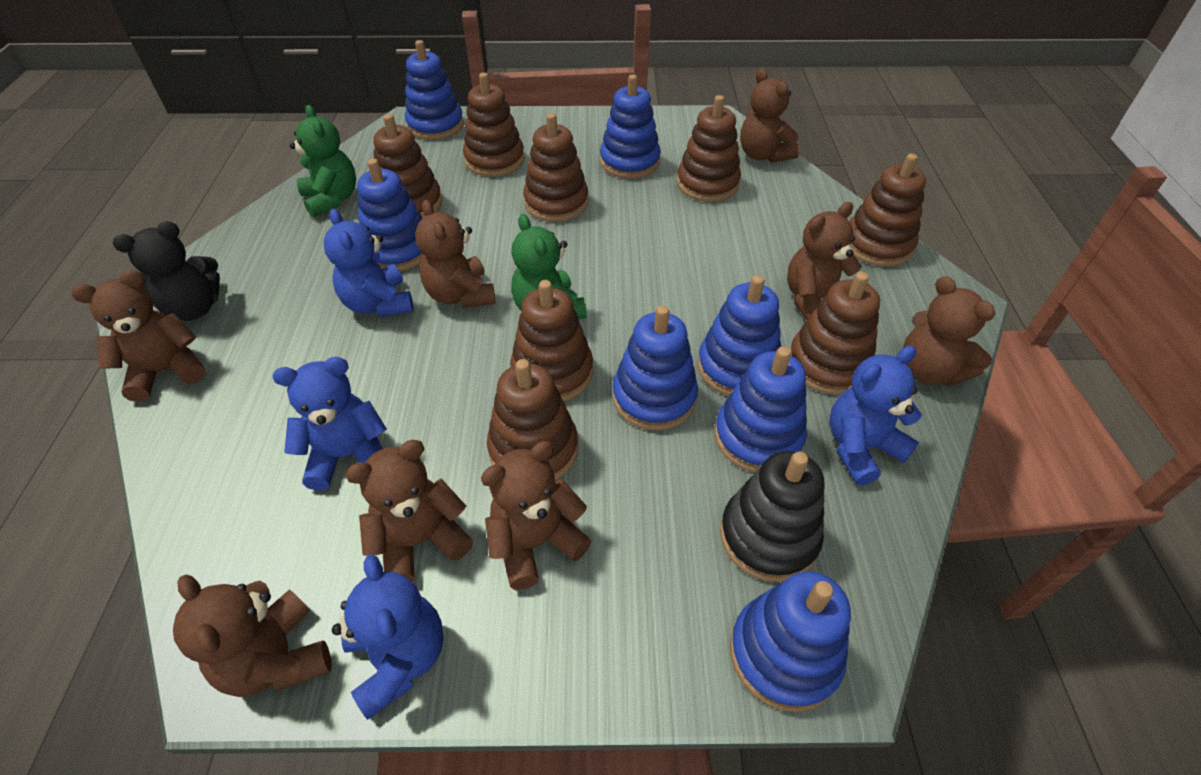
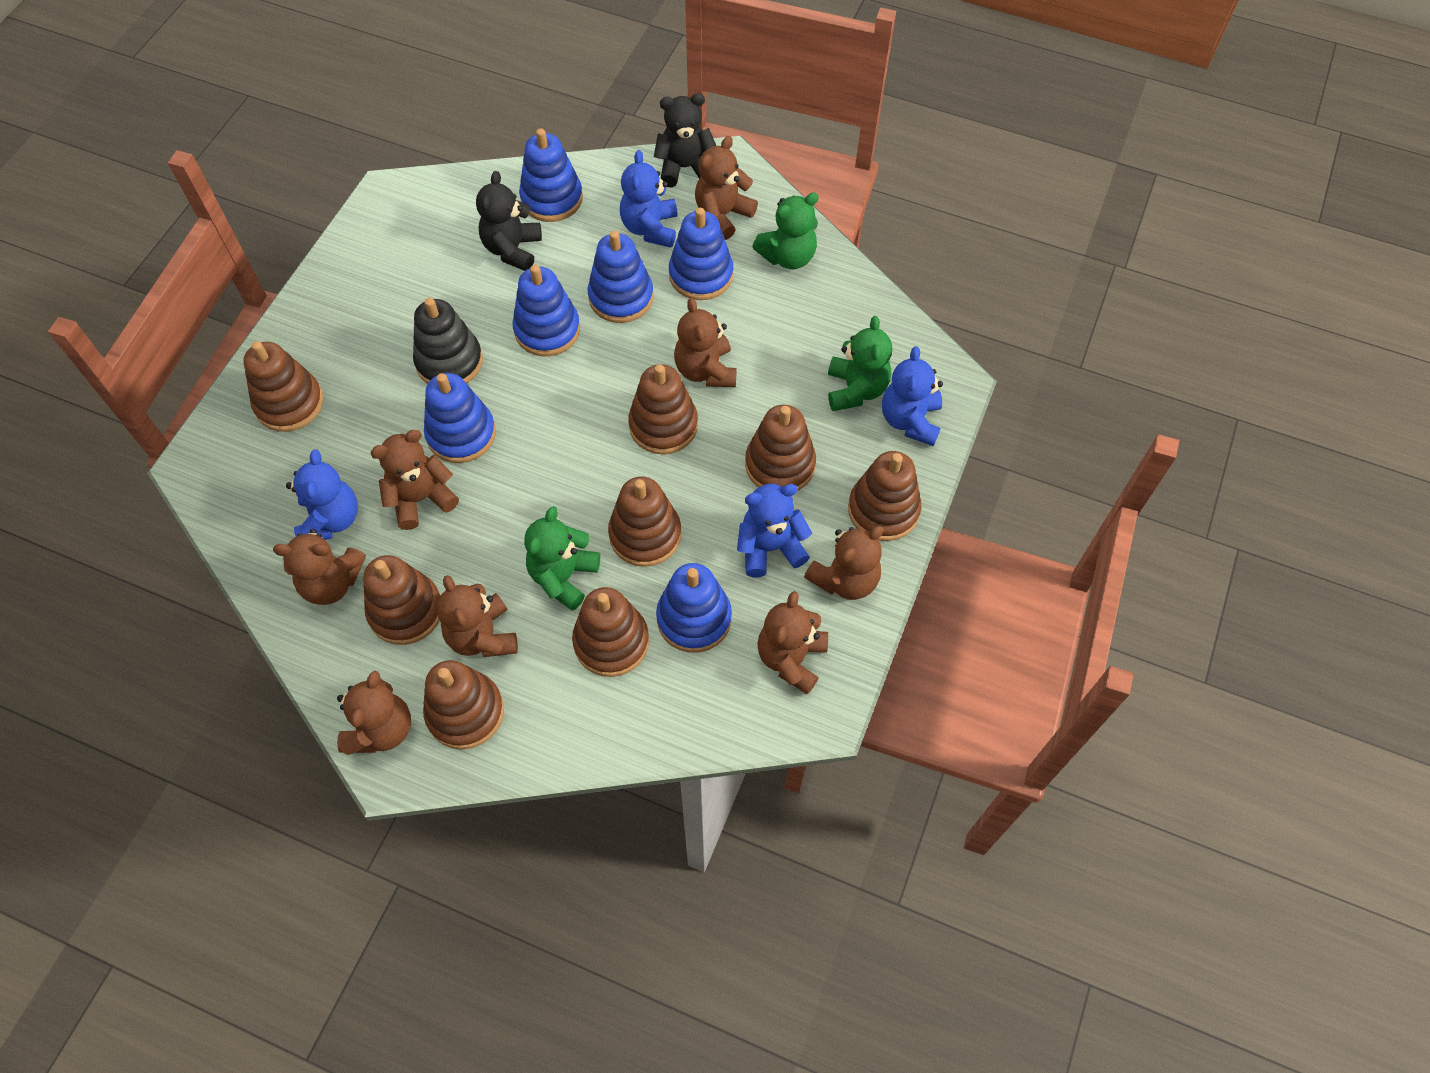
black teddy bear: [113,221,220,321] = 1 -> [476,171,542,271] [654,93,716,187] = 2
blue stacking toy: [357,158,424,271] [405,40,464,140] [600,74,661,179] [612,305,698,430] [698,275,781,396] [715,346,807,472] [730,572,851,712] = 7 -> [424,373,496,463] [512,265,580,356] [519,128,583,222] [588,231,654,323] [656,563,732,653] [669,208,733,300] = 6
green teddy bear: [290,105,356,218] [511,214,587,319] = 2 -> [525,506,600,611] [752,192,819,269] [828,316,892,411] = 3

